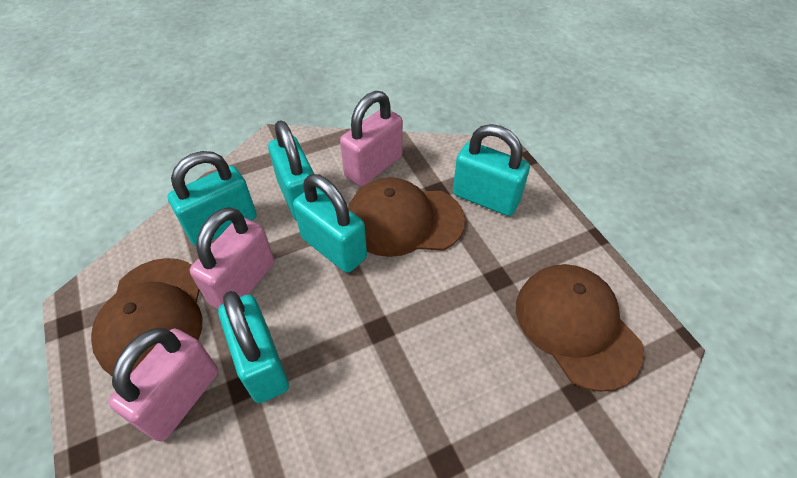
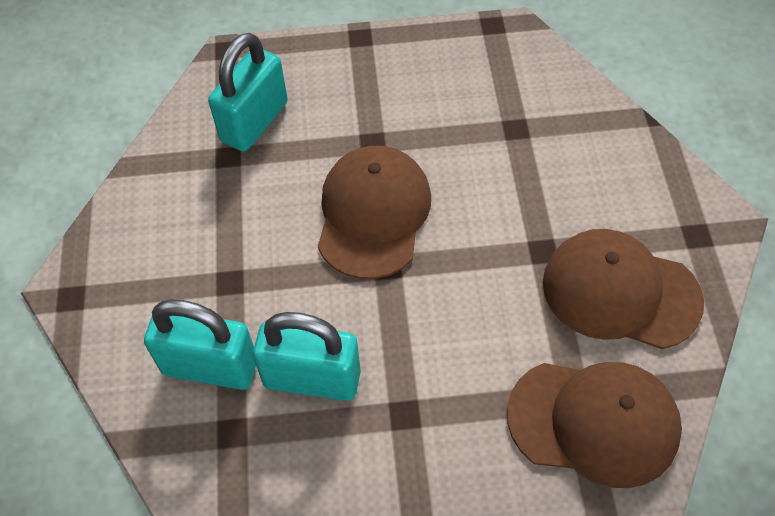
pink padlock: [108,328,218,442] [190,207,274,309] [340,91,403,186] = 3 -> none = 0
turquoise padlock: [168,151,257,246] [218,291,289,403] [268,120,314,221] [293,174,367,273] [453,124,530,216] = 5 -> [144,299,256,390] [208,33,288,152] [253,312,361,401] = 3

